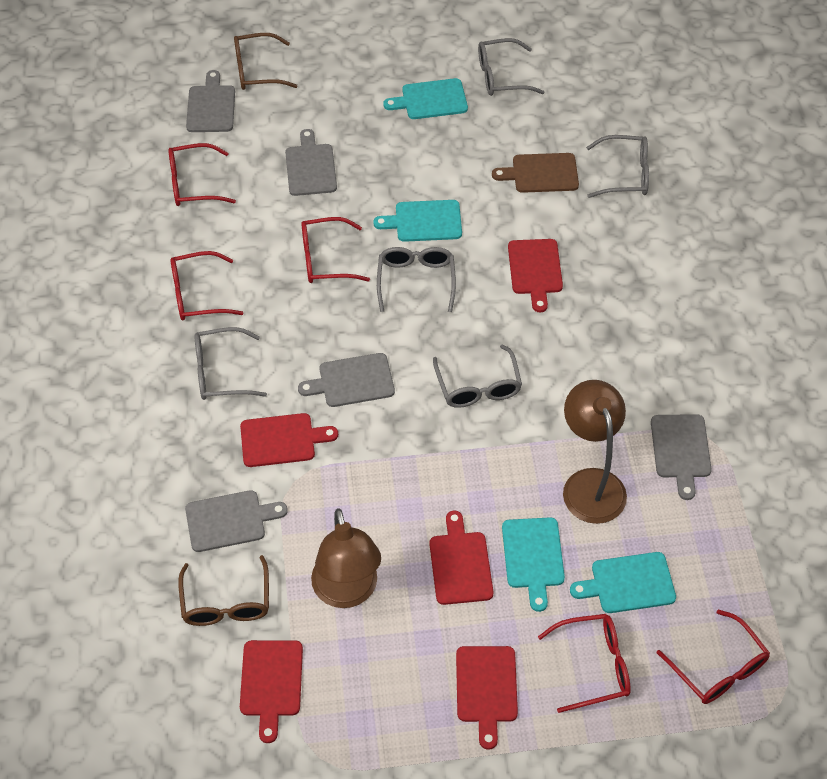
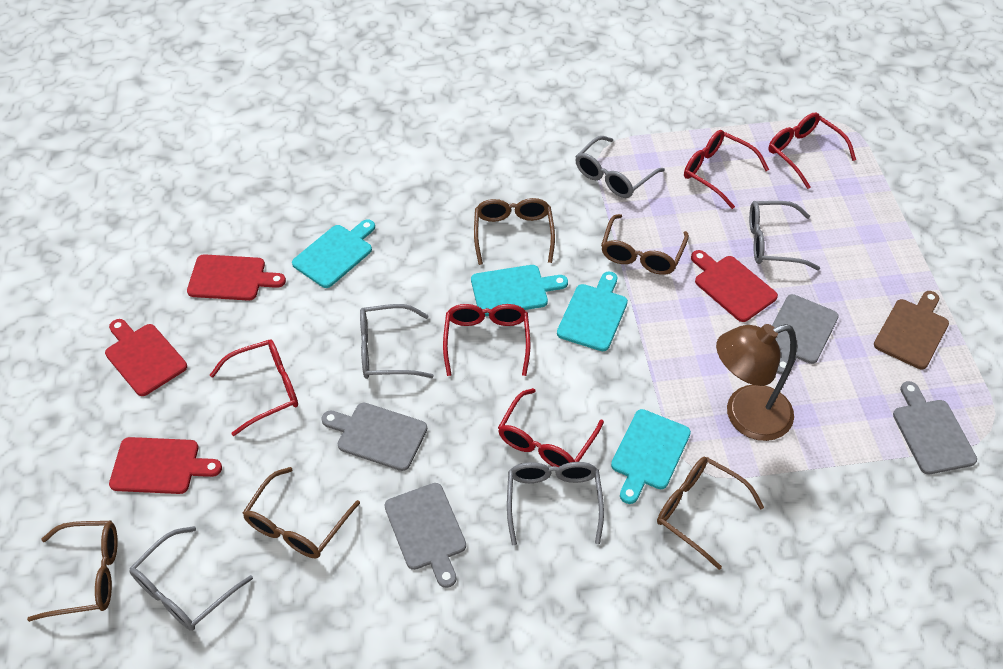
brown glasses: [178,555,269,626] [234,33,297,90] = 2 -> [27,521,118,622] [243,467,360,558] [474,198,555,265] [601,214,689,275] [657,457,764,570] = 5
brown lamp: [311,508,381,608] [563,380,627,524] = 2 -> [716,324,797,441] = 1
grey cutting board: [185,490,288,552] [186,70,235,132] [285,129,337,196] [298,353,395,407] [651,414,712,500] = 5 -> [321,403,427,471] [384,483,466,588] [772,294,839,374] [893,381,977,474] = 4
red cutting board: [240,413,338,467] [240,640,303,743] [429,511,494,605] [456,646,518,750] [508,239,563,312] = 5 -> [105,319,187,396] [109,437,222,494] [187,254,286,301] [691,250,778,322] = 4

